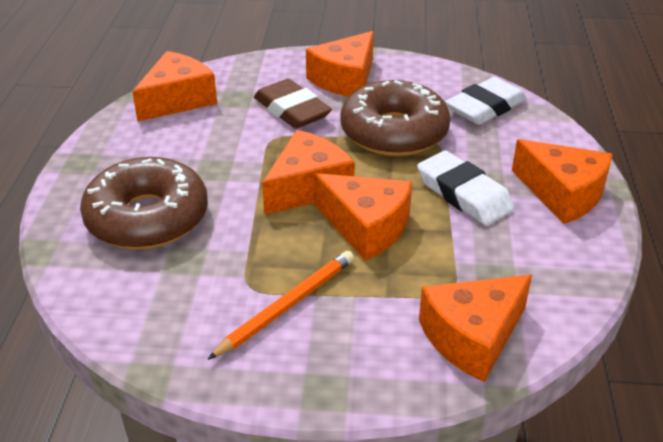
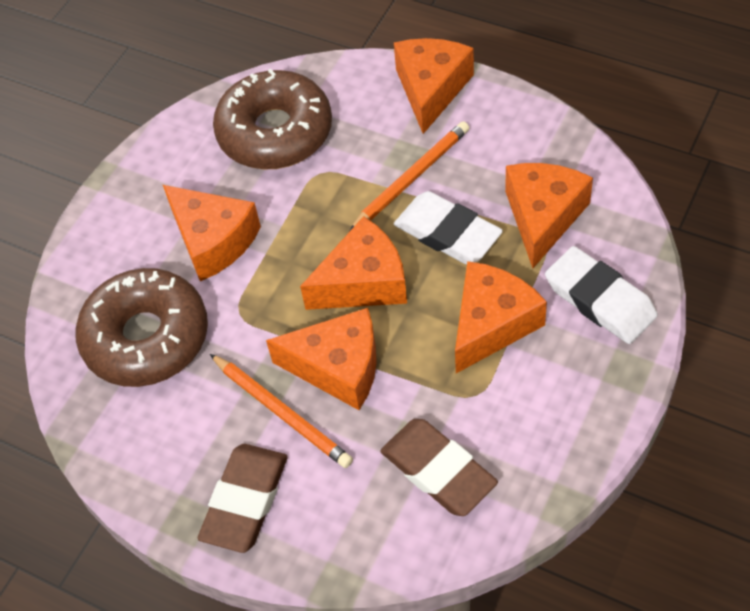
brown eraser: [254,79,332,129] = 1 -> [198,444,288,553] [380,419,498,516] = 2
orange pencil: [207,251,354,360] = 1 -> [210,354,353,468] [349,121,469,232] = 2

